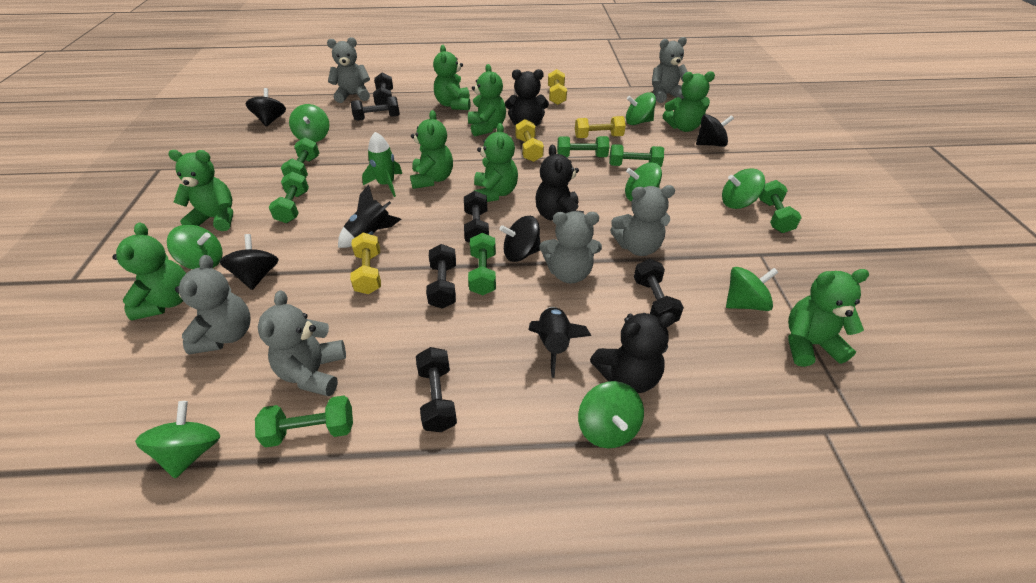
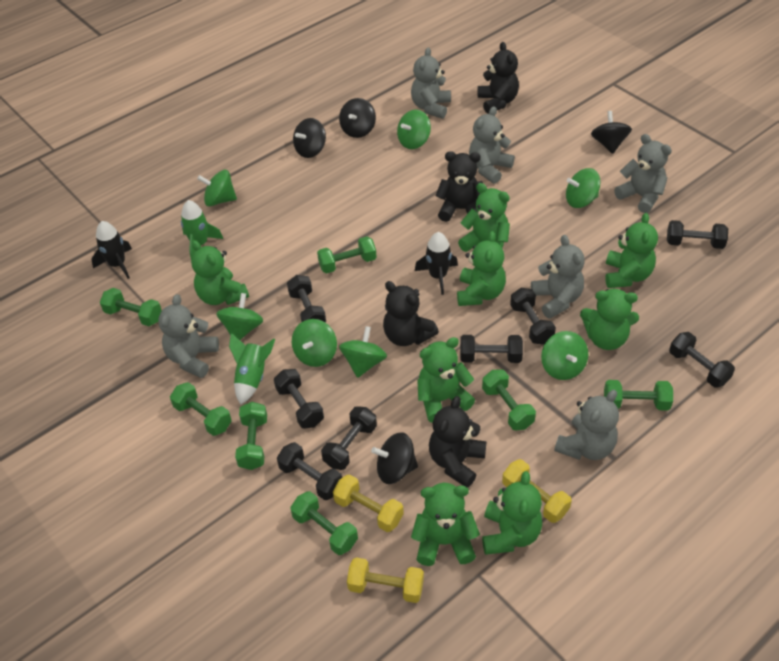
black dumbbell: [351,96,400,121] [373,73,393,105] [416,347,457,432] [426,244,456,309] [464,191,489,243] [634,259,684,323] = 6 -> [274,369,324,429] [277,442,342,500] [287,275,326,323] [321,406,377,470] [460,335,523,363] [510,288,556,345] [667,220,728,249] [669,332,735,388] = 8
black teddy bear: [505,69,549,126] [535,145,584,221] [590,312,675,393] = 3 -> [383,281,439,346] [429,396,486,488] [436,151,483,222] [478,42,519,114] = 4
green rocket: [362,132,402,197] = 1 -> [181,200,223,259] [229,333,275,405] = 2
green spinning top: [135,401,220,478] [167,225,223,270] [289,104,329,142] [578,381,644,448] [625,162,662,201] [626,92,656,125] [722,168,765,209] [726,267,779,311] = 8 -> [197,170,237,207] [216,293,263,340] [292,319,337,367] [339,326,387,378] [397,109,431,149] [541,331,588,380] [566,168,601,208] = 7
yellow dumbbell: [350,233,381,294] [515,119,544,162] [548,69,567,105] [575,116,626,138] = 4 -> [333,474,404,532] [347,557,424,603] [502,459,572,523] = 3

